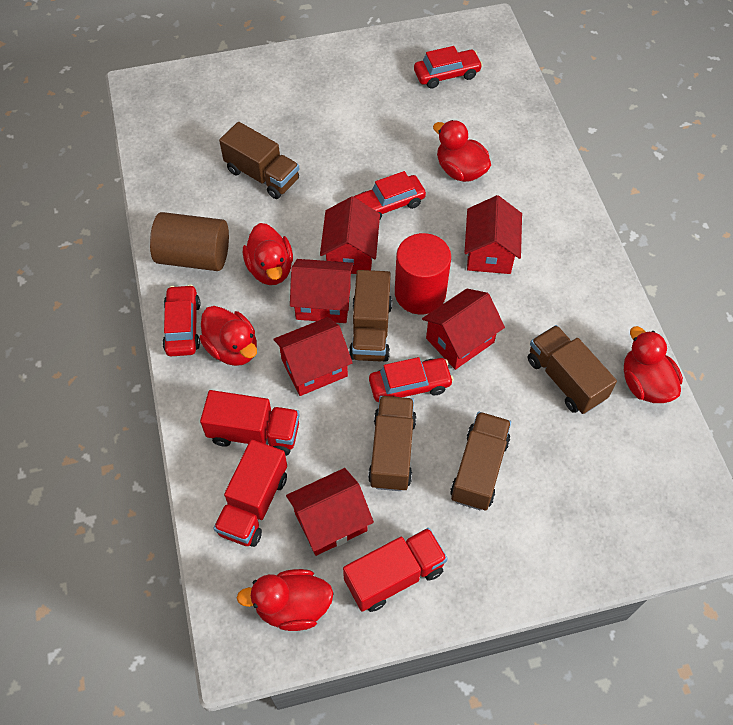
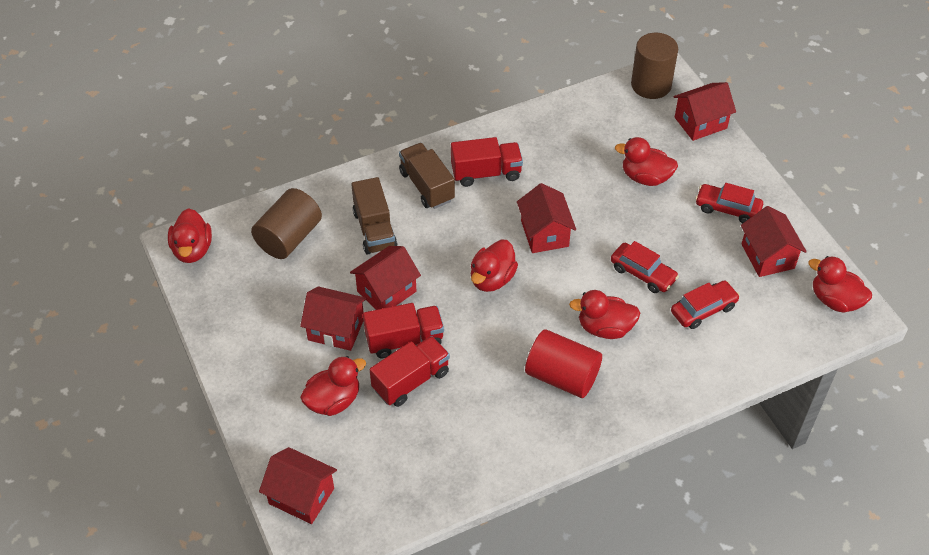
brown cylinder: [150,212,229,271] = 1 -> [251,188,322,259] [631,33,678,99] = 2
brown truck: [219,122,299,199] [349,270,392,362] [368,396,417,491] [450,412,511,510] [528,325,617,414] = 5 -> [351,177,397,255] [399,143,455,209] = 2
red car: [162,285,200,356] [354,171,426,219] [369,357,454,402] [414,46,483,88] = 4 -> [611,241,679,293] [671,280,740,329] [695,183,763,223] = 3
red duck: [199,306,257,366] [237,569,333,631] [243,223,293,285] [433,120,491,182] [624,326,683,403] = 5 -> [168,208,212,263] [300,356,366,416] [471,240,518,292] [569,290,640,339] [615,137,678,186] [808,256,872,313] = 6

